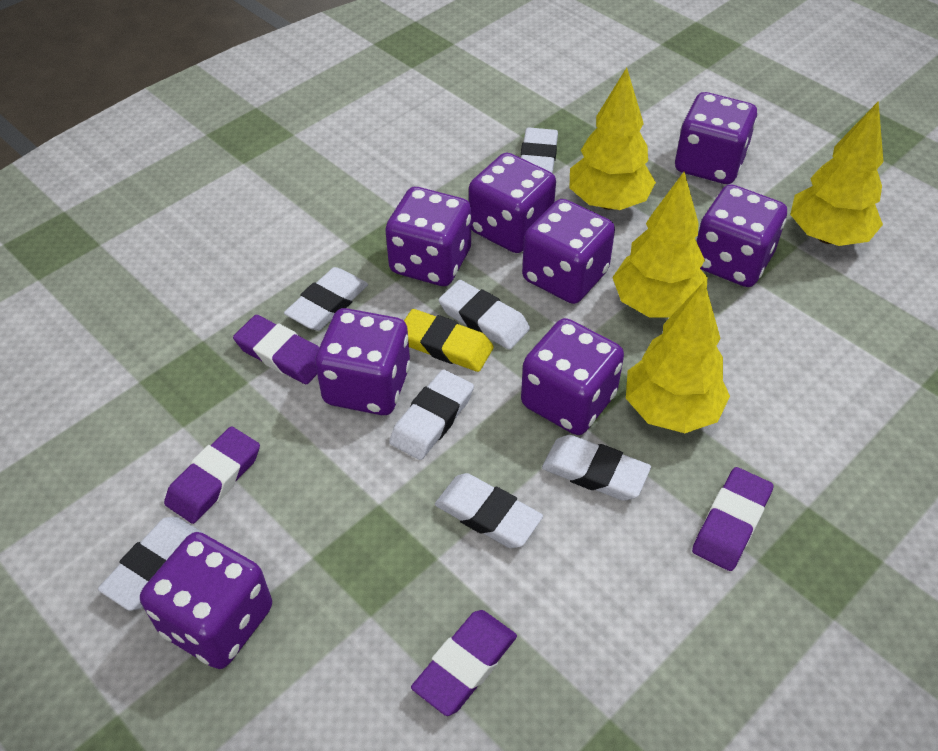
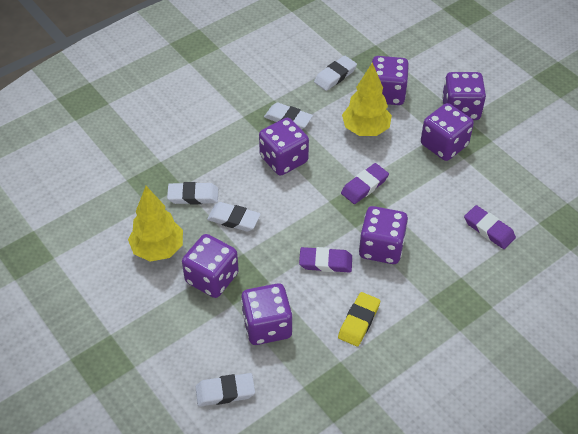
purple dice: [140,532,272,669] [315,308,410,415] [385,187,471,286] [469,153,556,253] [521,318,624,435] [522,199,615,304] [675,92,757,184] [696,184,787,287] = 8 -> [182,234,239,298] [241,283,293,345] [259,118,309,176] [359,206,408,264] [371,56,409,105] [421,103,474,161] [442,72,486,120] = 7
purple eraser: [164,427,260,524] [233,315,319,384] [411,610,517,716] [692,467,774,571] = 4 -> [299,247,352,272] [341,163,389,204] [464,205,516,249] = 3
white eraser: [98,517,206,611] [284,267,368,331] [389,369,474,460] [435,473,543,548] [439,280,530,350] [520,128,558,174] [542,435,651,501] = 7 -> [167,182,218,204] [196,373,255,406] [207,202,261,232] [264,102,313,130] [314,56,357,91] = 5
yellow tree: [570,68,656,210] [612,172,707,318] [626,281,730,433] [790,101,884,246] = 4 -> [128,186,183,262] [342,62,392,136] = 2

